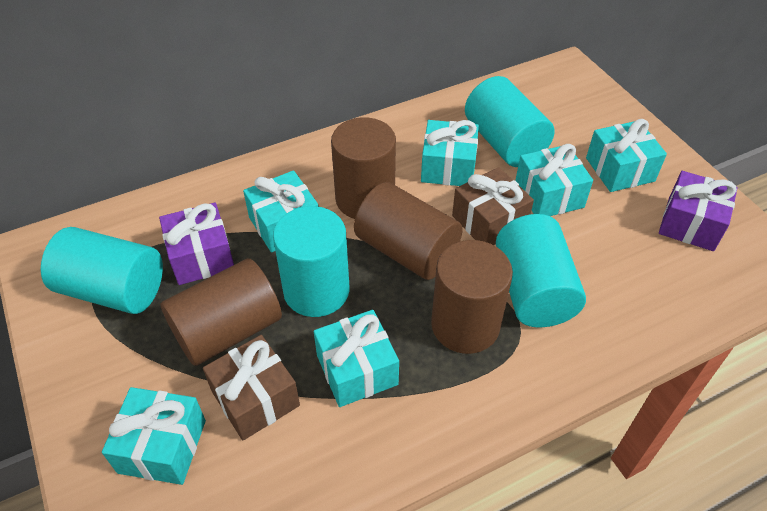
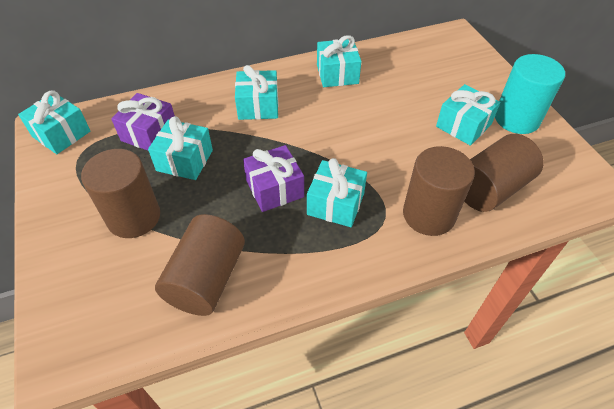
brown gift: [203,335,300,440] [452,167,534,245] = 2 -> none = 0
turquoise cylinder: [41,227,163,314] [273,206,349,317] [465,76,554,167] [496,214,586,327] = 4 -> [495,54,565,134] = 1

